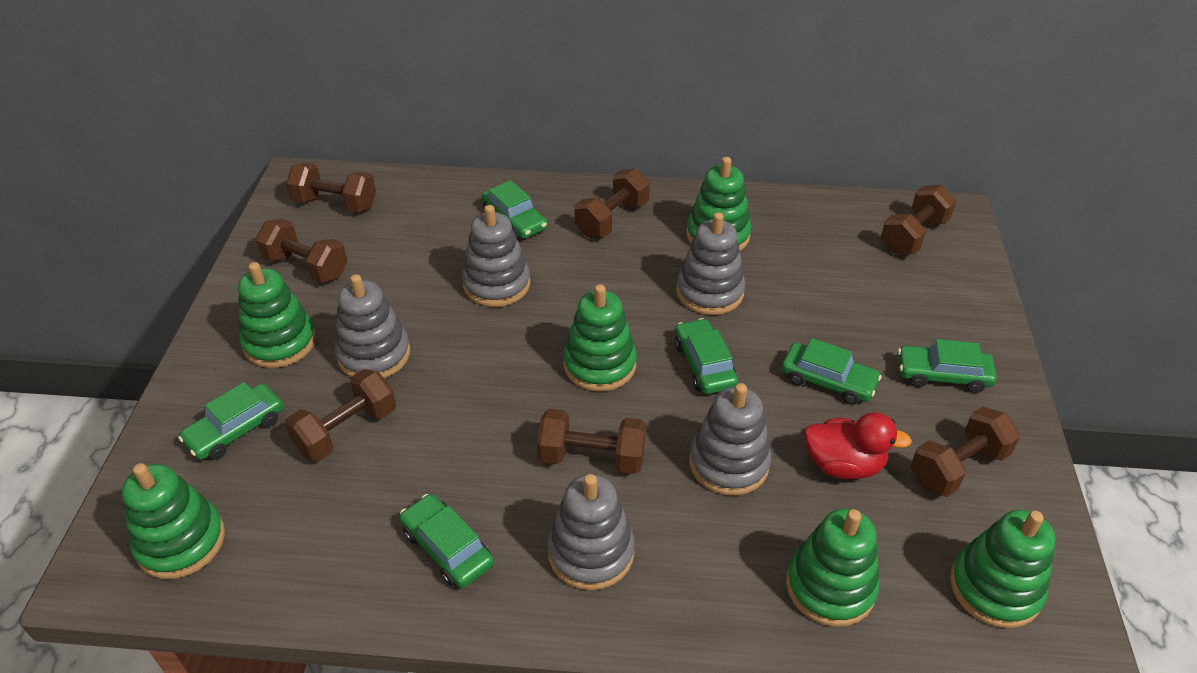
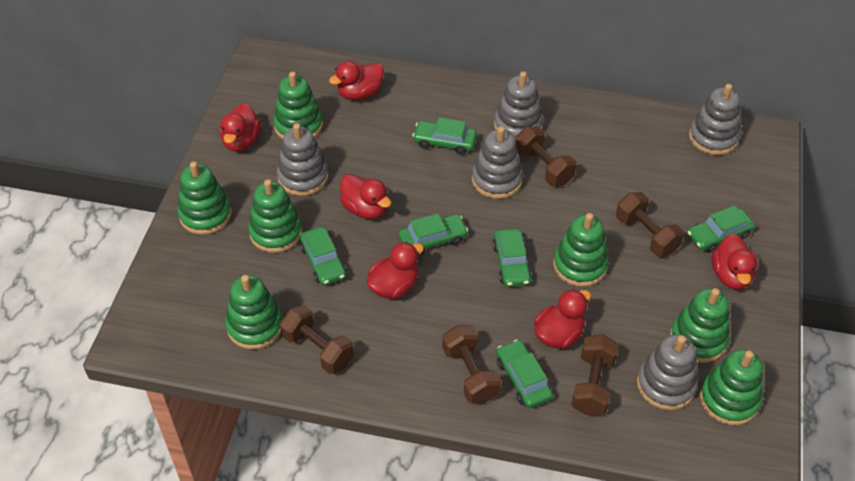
brown dumbbell: [256,219,348,283] [285,369,396,461] [286,163,376,212] [537,409,646,474] [574,168,650,238] [881,185,956,254] [911,406,1020,497] = 7 -> [280,305,354,374] [442,325,501,403] [515,127,576,186] [571,335,619,415] [616,192,684,257] = 5
green stacking toy: [122,463,225,579] [238,262,316,368] [563,284,637,392] [686,157,751,251] [786,508,879,627] [950,510,1055,628] = 6 -> [177,161,232,235] [225,275,283,350] [248,179,302,253] [273,72,323,139] [553,213,609,287] [670,288,730,363] [700,349,763,425] = 7
red duck: [804,412,912,479] = 1 -> [219,103,261,152] [329,61,384,100] [340,174,391,219] [367,242,424,299] [534,289,591,349] [712,234,758,290] = 6

